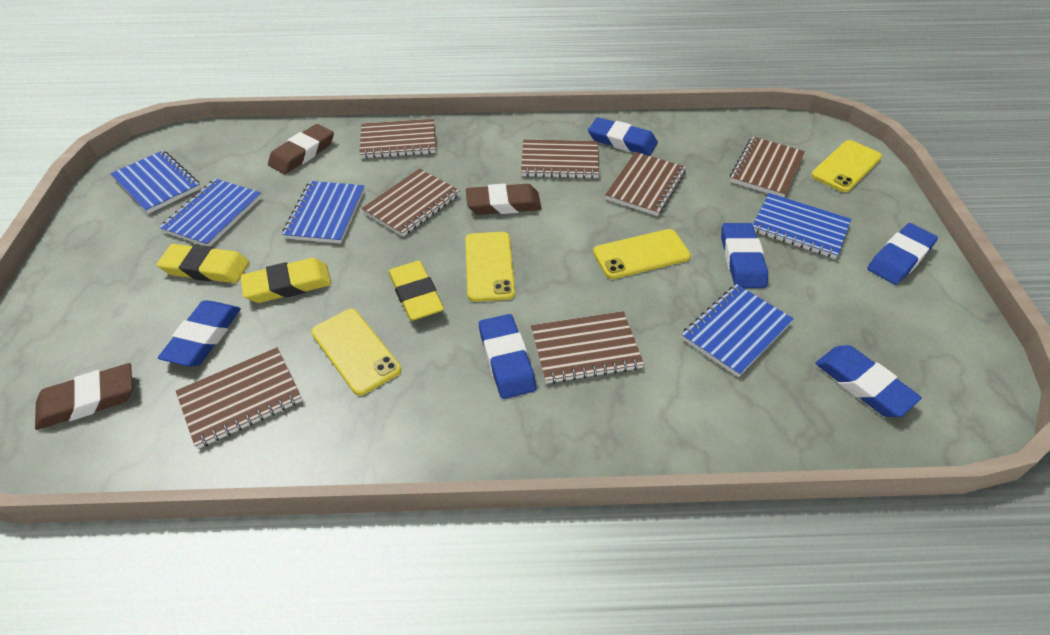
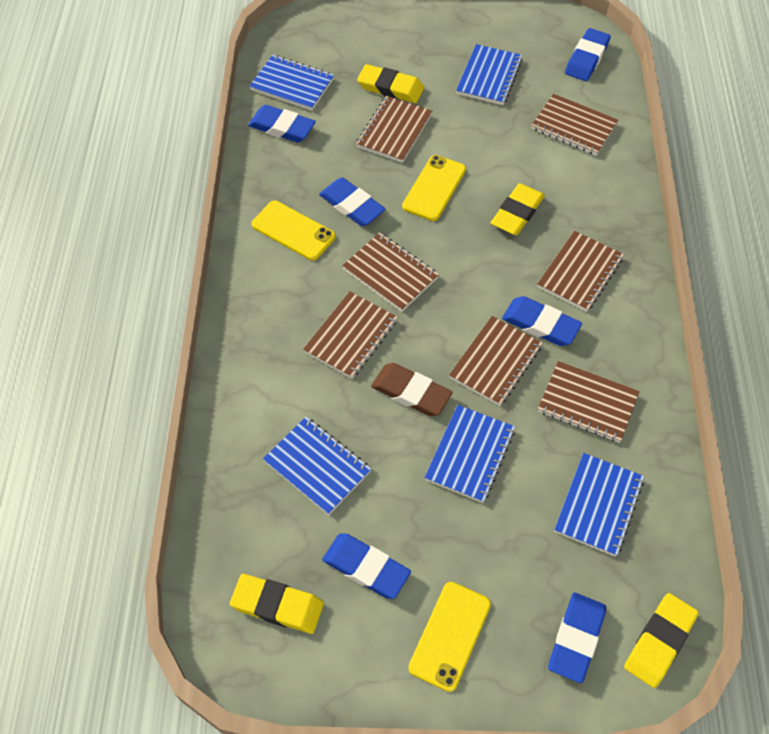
brown eraser: [35,363,133,430] [268,124,334,174] [466,184,542,215] = 3 -> [371,363,453,416] = 1
yellow eraser: [157,244,250,283] [241,258,331,303] [389,261,444,321] = 3 -> [230,574,324,634] [357,64,424,103] [491,183,545,235] [624,593,699,688] = 4
yellow phone: [311,309,401,396] [465,232,515,302] [593,229,691,279] [811,140,882,192] = 4 -> [252,201,336,261] [402,155,466,221] [408,582,491,692] = 3

